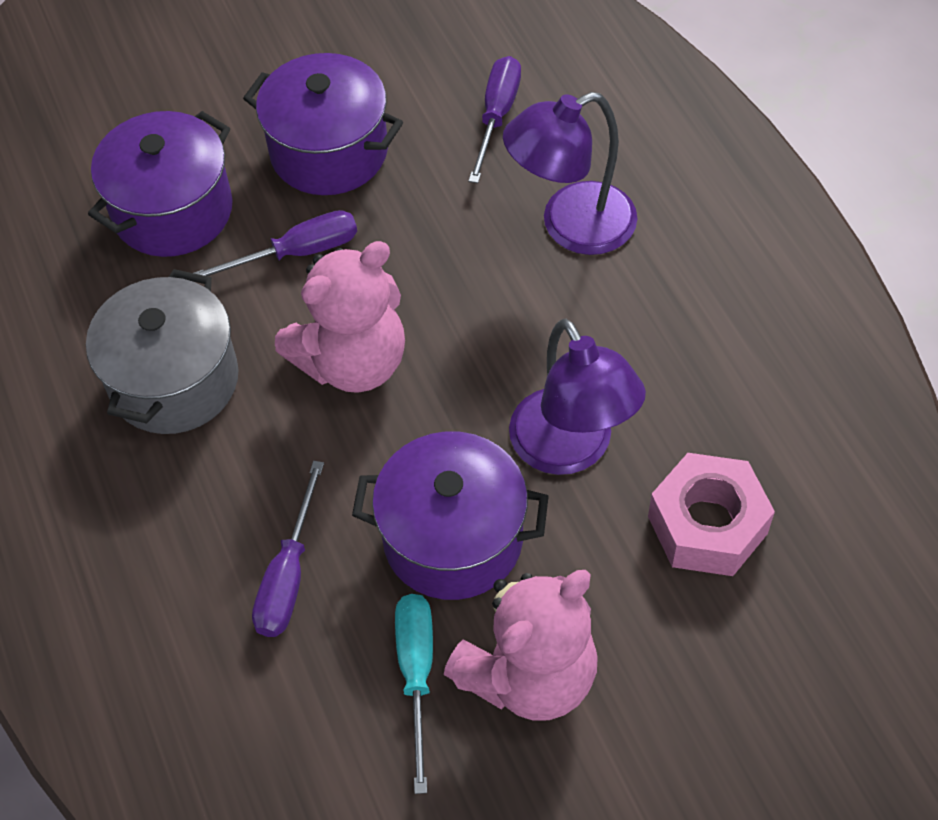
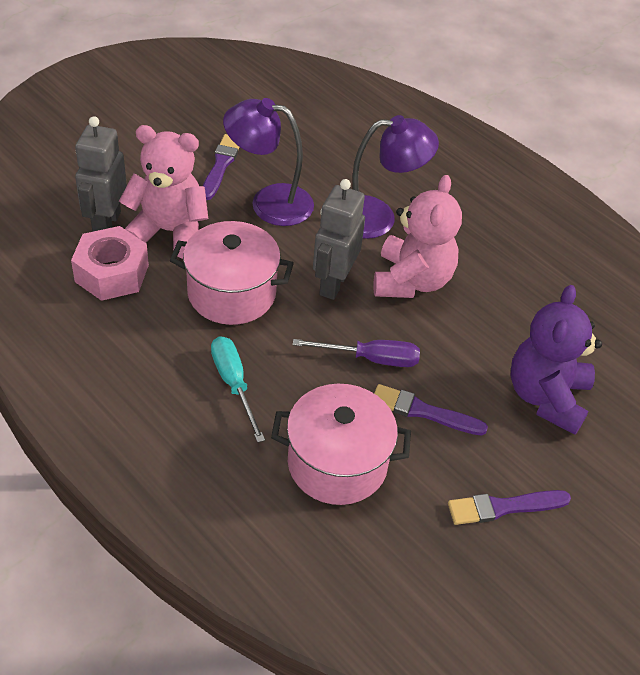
grey pot: [86,269,238,434] = 1 -> none = 0
grey robot: none = 0 -> [75,116,127,232] [313,179,365,300] = 2
pink pot: none = 0 -> [170,221,294,325] [271,384,411,505] = 2
purple brush: none = 0 -> [203,134,240,200] [374,384,488,435] [448,490,571,525] = 3
purple pot: [88,111,233,257] [243,53,403,195] [352,431,549,600] = 3 -> none = 0
purple screwdriver: [194,210,357,276] [252,461,324,637] [468,56,521,183] = 3 -> [293,339,420,367] = 1
purple teddy bear: none = 0 -> [510,285,602,435] = 1

